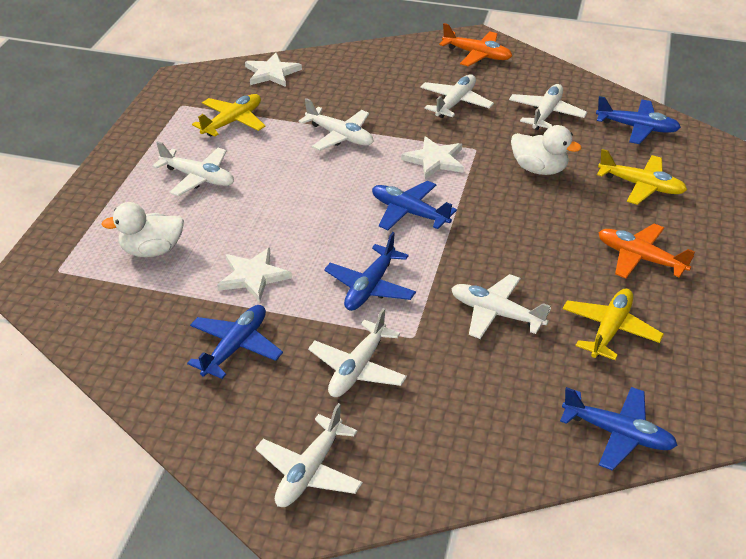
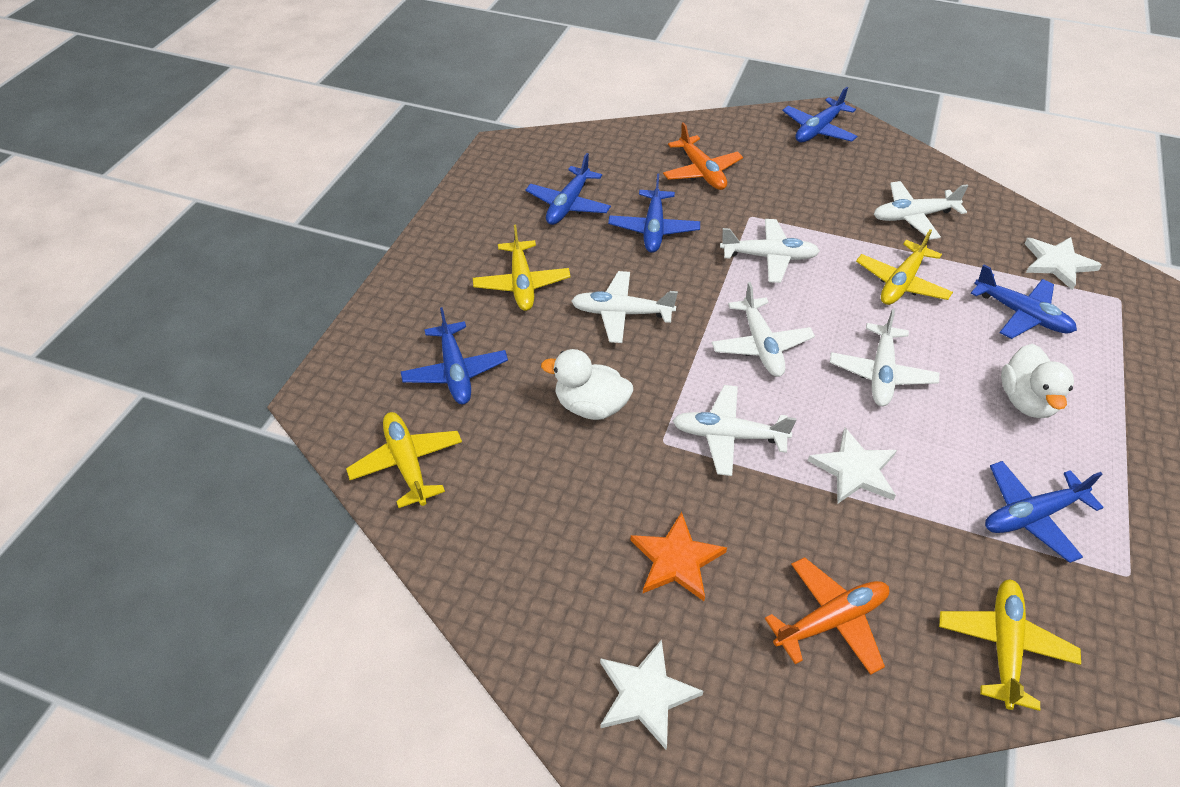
blue plane: [187,305,283,379] [324,232,416,311] [372,181,457,230] [560,387,678,471] [596,96,681,144] = 5 -> [401,307,508,404] [526,153,611,225] [608,173,700,253] [782,87,858,142] [971,265,1077,339] [985,461,1104,563] = 6
orange star: none = 0 -> [631,512,727,601] = 1
white plane: [152,141,234,196] [255,403,363,507] [298,98,373,150] [308,308,407,397] [420,74,494,118] [451,274,551,339] [509,84,587,130] = 7 -> [571,271,678,343] [673,385,796,476] [712,282,815,377] [720,219,820,283] [830,309,939,406] [874,181,968,239] = 6
yellow plane: [192,94,265,137] [563,289,664,360] [597,149,687,205] = 3 -> [346,412,462,508] [473,224,571,311] [856,229,953,305] [939,579,1081,711] = 4

